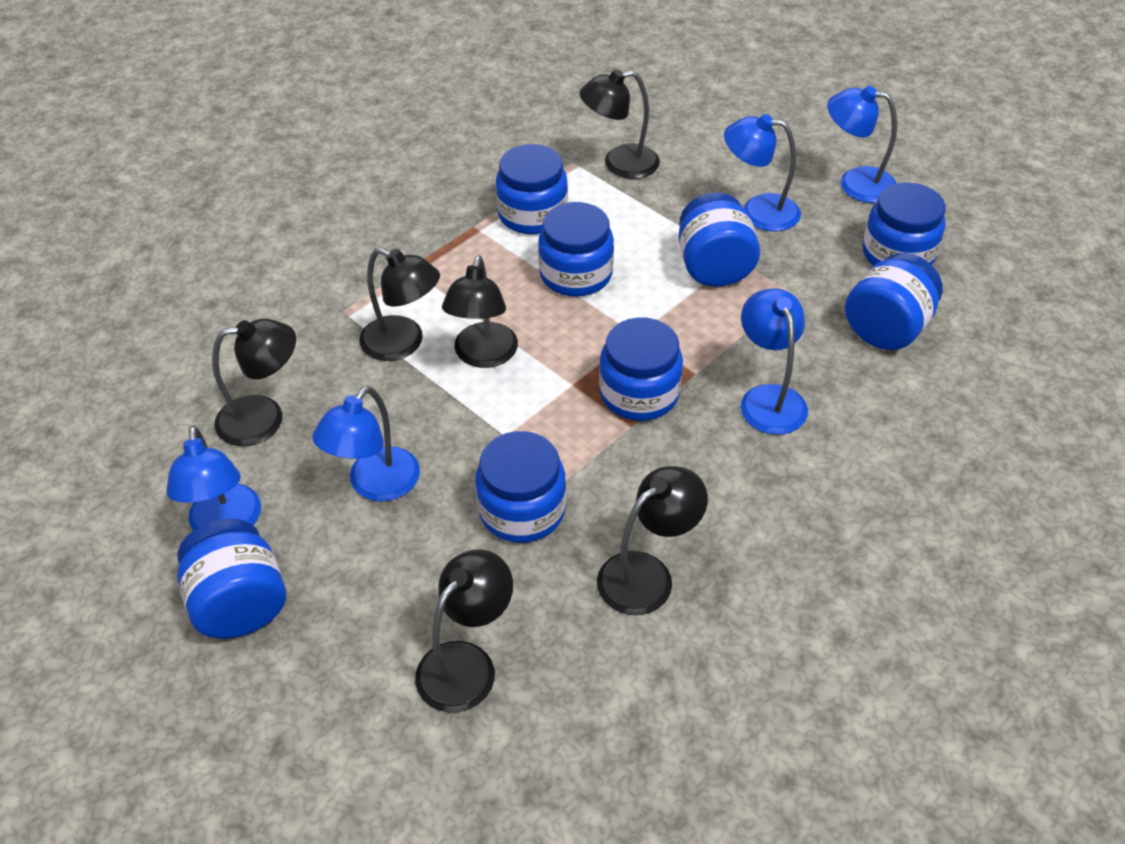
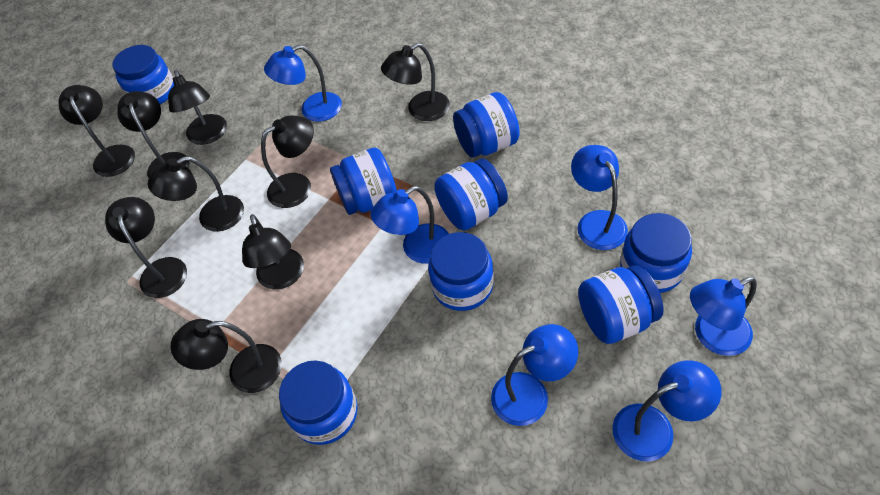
black lamp: [212,319,296,446] [359,248,440,361] [415,549,513,713] [442,255,518,368] [579,69,660,179] [597,466,708,615] = 6 -> [59,85,135,177] [105,197,187,298] [117,91,190,178] [148,156,244,232] [168,70,227,145] [171,319,282,393] [242,214,304,289] [261,115,314,208] [381,43,450,121] = 9
blue lamp: [166,425,261,531] [312,386,420,502] [724,114,801,232] [741,288,808,435] [827,86,897,203] = 5 -> [264,45,342,122] [371,186,449,264] [491,324,578,426] [571,145,628,250] [612,360,722,461] [690,277,757,356] = 6

